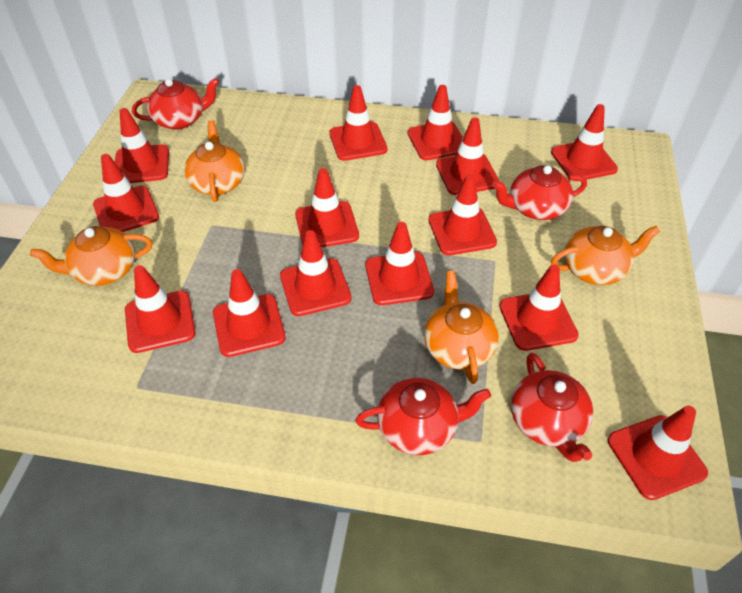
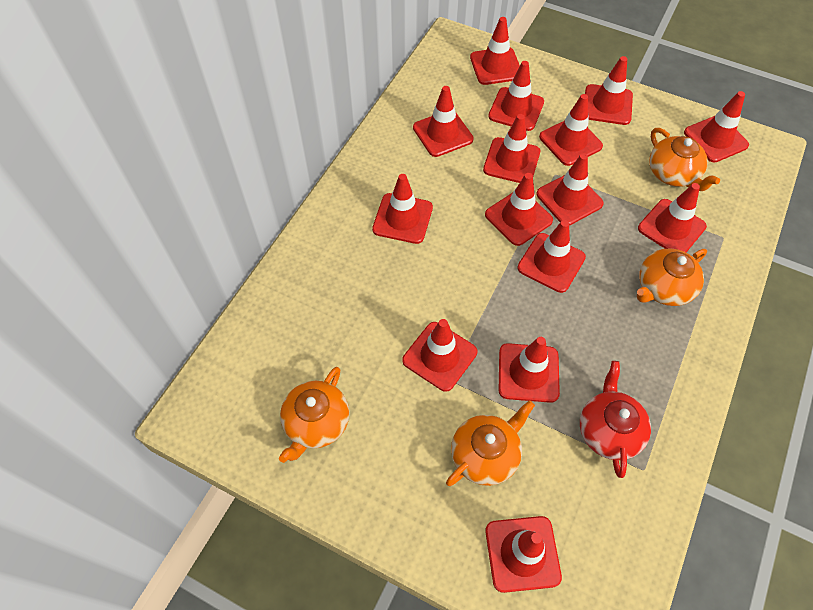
red teapot: [132,78,219,130] [356,378,491,455] [492,165,587,220] [511,353,593,462] = 4 -> [580,361,651,478] = 1
red traffic cone: [93,154,159,232] [115,108,169,183] [125,265,196,353] [213,269,286,357] [280,230,352,316] [295,168,359,248] [329,85,388,161] [365,222,434,305] [408,85,463,160] [429,174,497,255] [436,117,500,195] [499,264,579,351] [551,104,618,181] [608,406,708,500] = 14 -> [372,174,433,244] [402,319,477,392] [413,86,474,157] [470,17,520,85] [483,114,540,183] [485,173,553,246] [485,516,562,593] [488,61,544,131] [499,337,560,403] [517,220,586,293] [536,153,604,225] [539,94,603,166] [585,56,633,125] [638,183,707,252] [684,91,749,163] = 15

